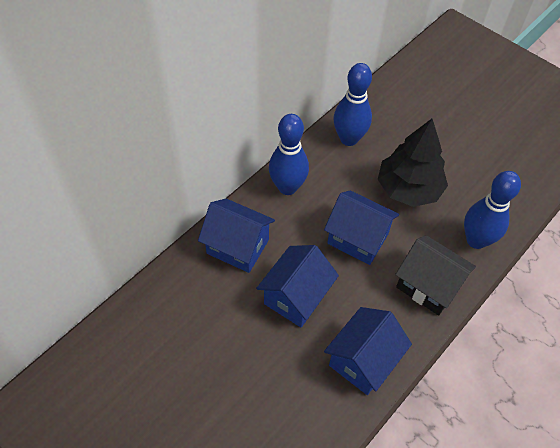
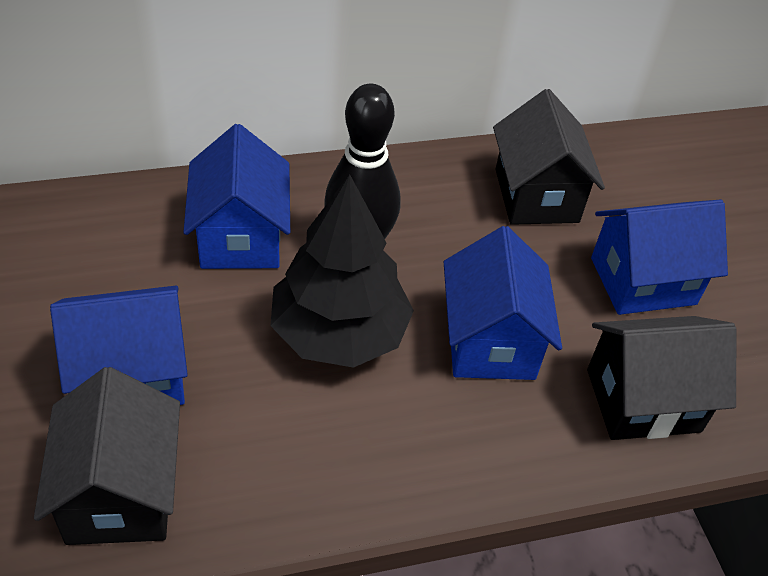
black bowling pin: none = 0 -> [324,84,400,239] = 1
black house: [395,235,476,315] = 1 -> [34,367,180,545] [493,89,605,225] [587,316,736,440] = 3
blue bowling pin: [269,114,309,195] [333,63,372,146] [464,171,521,249] = 3 -> none = 0

